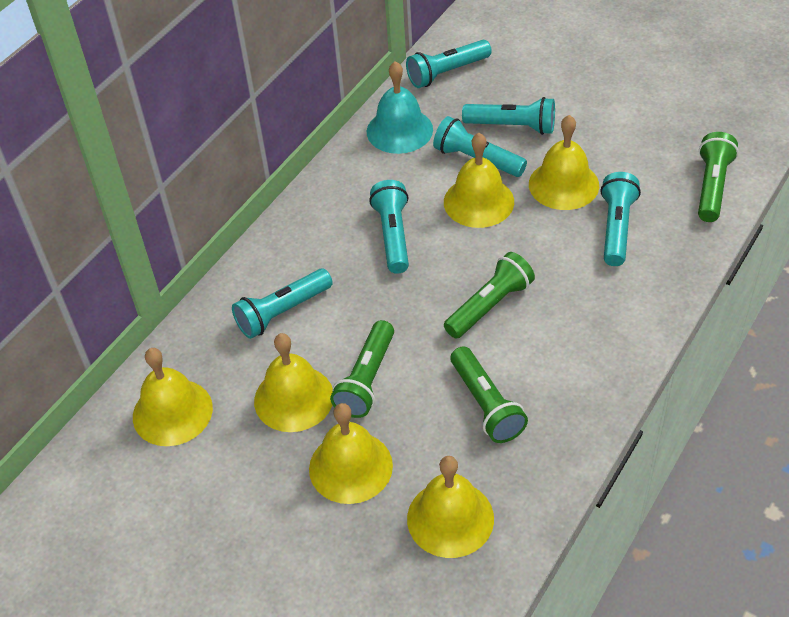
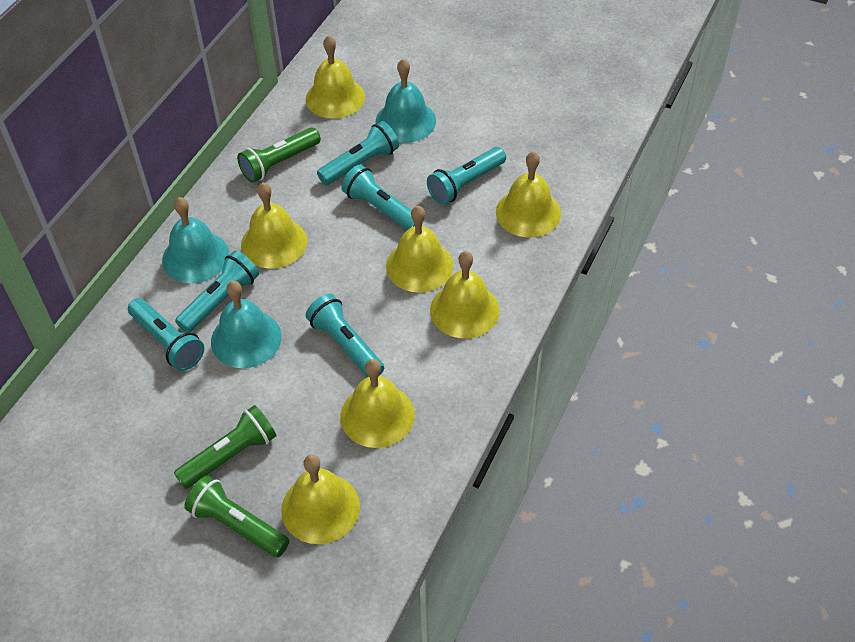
green flashlight: [330,320,394,418] [444,252,535,339] [451,346,528,443] [698,132,739,222] = 4 -> [174,405,276,489] [184,475,290,557] [237,127,321,183] = 3
turquoise bell: [367,61,433,154] = 1 -> [162,197,229,283] [211,281,282,368] [375,59,436,143] = 3
yellow bell: [133,348,213,446] [254,333,333,432] [309,403,393,504] [407,456,494,558] [444,133,514,228] [529,115,599,210] = 6 -> [241,182,307,269] [281,454,360,544] [306,35,365,119] [340,359,415,448] [386,206,453,293] [430,251,500,339] [496,151,561,237] = 7

